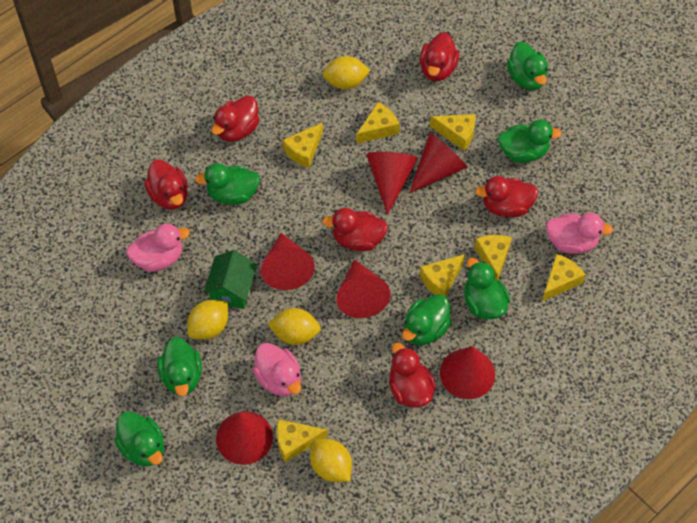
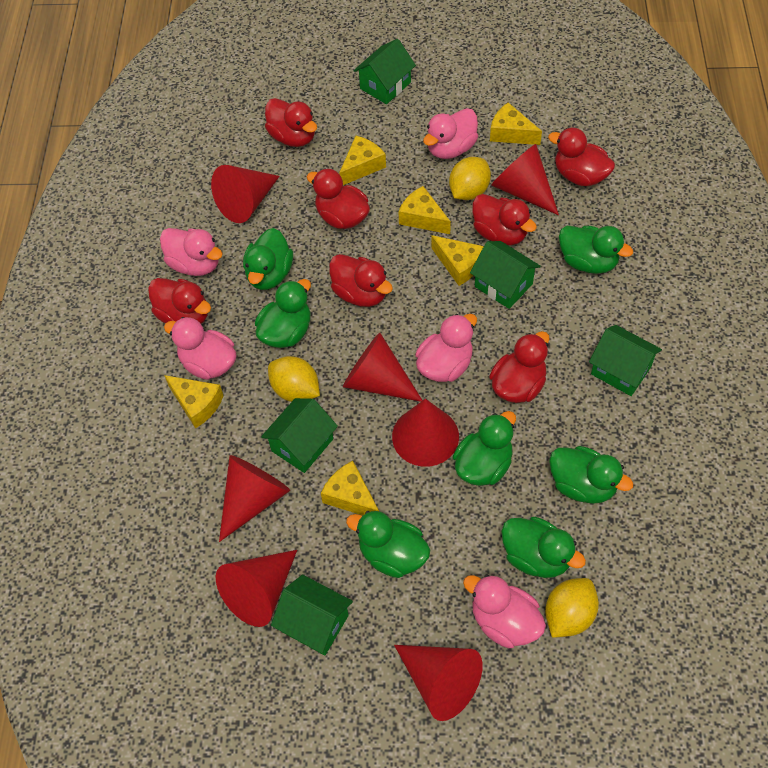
green house: [204,250,257,309] = 1 -> [261,398,338,473] [271,574,353,655] [354,39,416,104] [470,241,541,309] [589,325,662,396] = 5
pink duck: [126,223,190,272] [253,343,301,396] [546,213,613,254] = 3 -> [160,228,223,276] [164,317,236,380] [415,314,477,382] [423,108,478,159] [463,574,546,648] = 5
red cone: [216,411,273,465] [261,233,315,290] [336,259,391,318] [366,152,418,215] [409,133,468,194] [440,346,495,399] = 6 -> [211,165,280,223] [216,550,297,627] [219,455,290,542] [343,333,423,402] [392,399,459,467] [394,645,483,721] [491,144,559,215] = 7
red duck: [144,160,188,210] [211,95,260,142] [322,208,388,251] [389,343,436,408] [420,32,459,81] [475,176,538,218] = 6 -> [148,278,211,324] [265,98,317,147] [307,168,370,229] [329,254,393,307] [472,194,537,245] [489,331,550,403] [548,128,615,186] = 7
yellow cheese: [277,419,328,462] [282,123,323,168] [356,102,400,144] [420,254,465,296] [430,114,476,151] [474,235,512,280] [542,253,586,302] = 7 -> [164,375,223,428] [321,461,379,515] [339,136,386,185] [398,186,451,234] [431,235,484,286] [490,102,542,145] = 6
yellow lemon: [187,300,228,340] [268,308,321,345] [310,439,352,482] [322,56,370,89] = 4 -> [268,356,320,402] [449,157,491,200] [545,578,599,638] = 3

